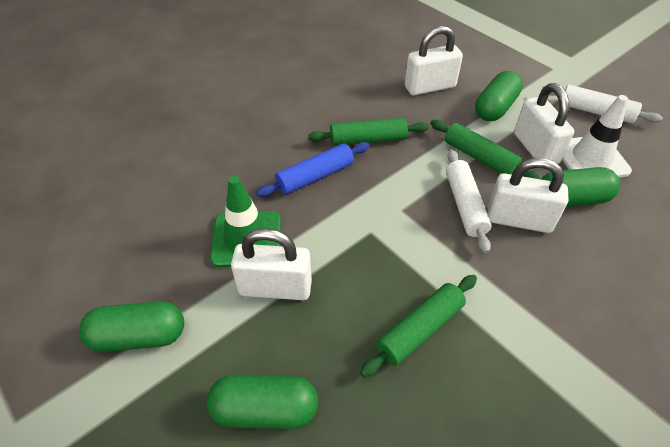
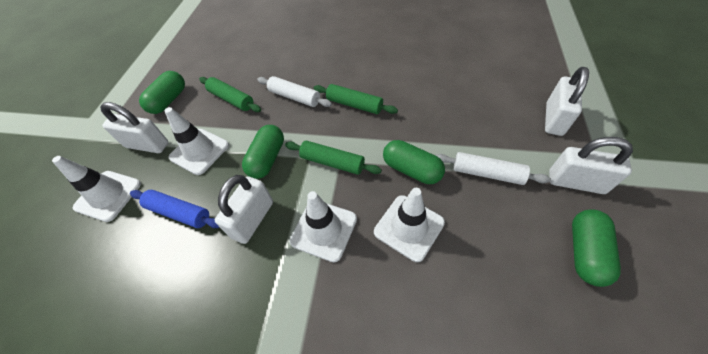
green traffic cone: [210,176,281,267] = 1 -> none = 0
white traffic cone: [562,95,632,178] = 1 -> [52,156,141,222] [165,107,229,175] [289,191,357,262] [374,188,445,262] = 4

